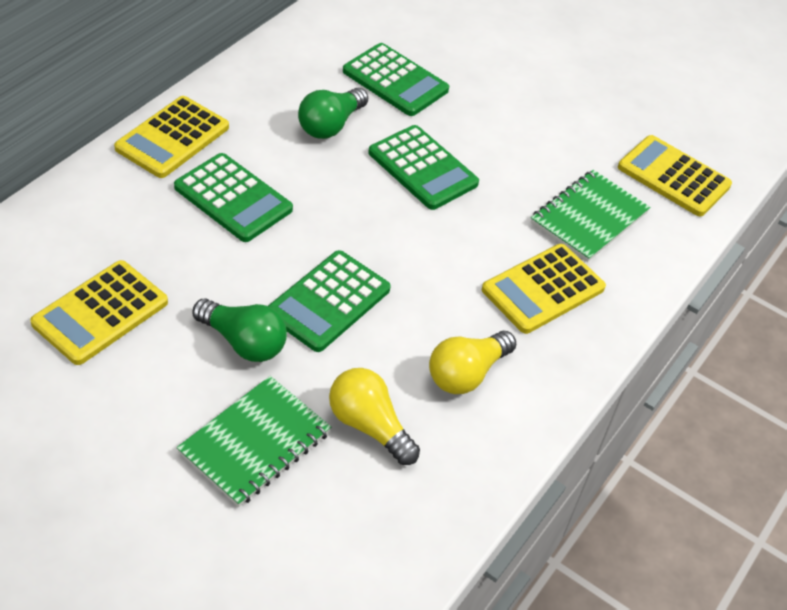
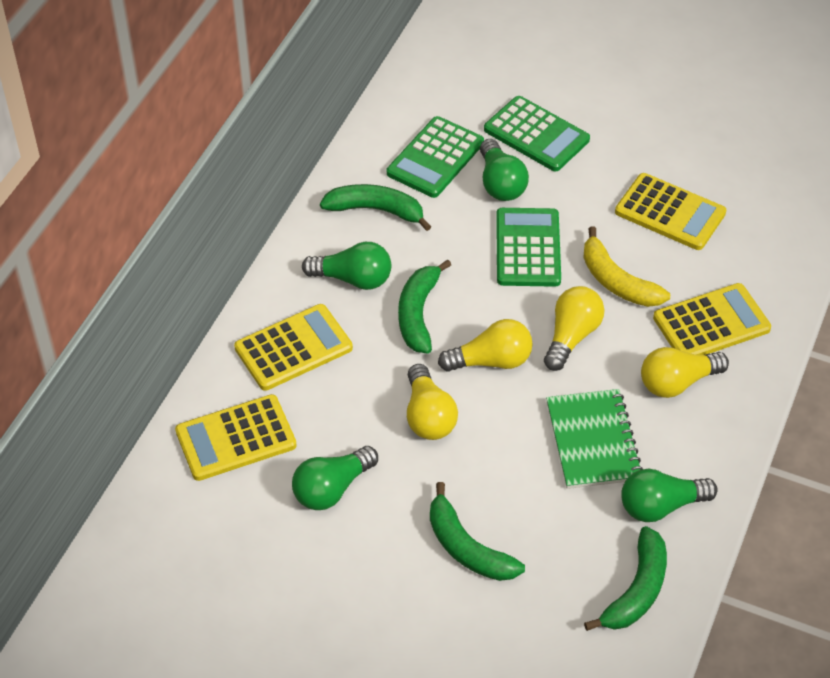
green banana: none = 0 -> [320,184,431,231] [398,259,451,354] [430,482,525,581] [584,526,667,631] = 4
green calculator: [174,153,293,242] [268,250,391,352] [343,43,449,116] [368,125,479,210] = 4 -> [387,116,484,198] [484,96,590,171] [496,208,561,287] = 3
green light bulb: [192,299,287,362] [298,88,368,139] = 2 -> [292,446,378,510] [302,242,391,290] [480,139,529,201] [621,469,718,522] = 4
green notebook: [177,376,331,507] [531,170,650,262] = 2 -> [546,389,643,489] = 1
yellow banana: none = 0 -> [583,226,670,307] = 1
yellow light bulb: [329,368,420,465] [429,331,516,394] = 2 -> [407,364,458,440] [438,319,533,372] [544,286,605,371] [641,347,729,398] = 4

